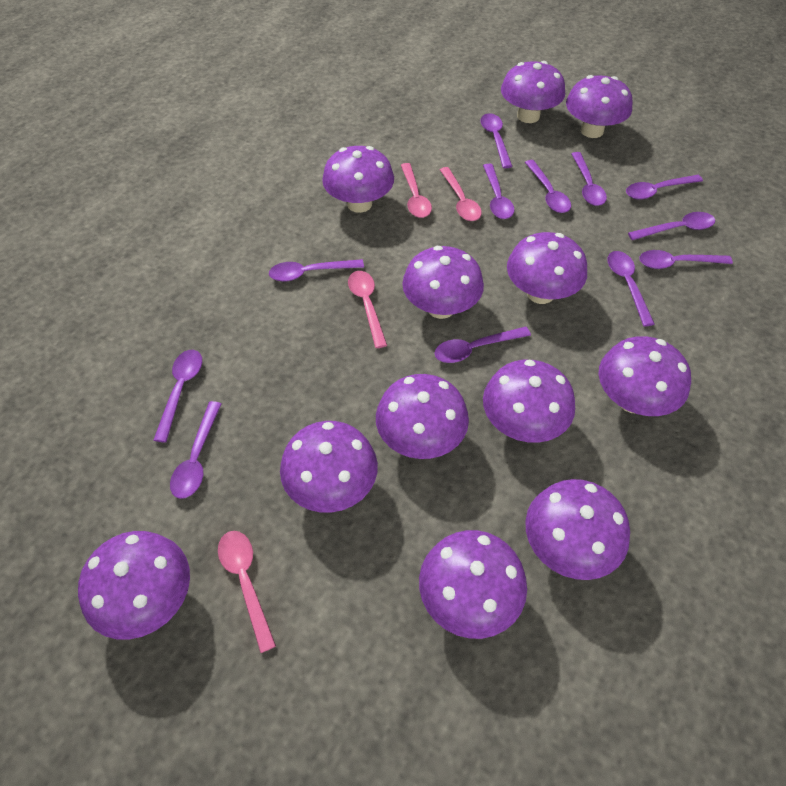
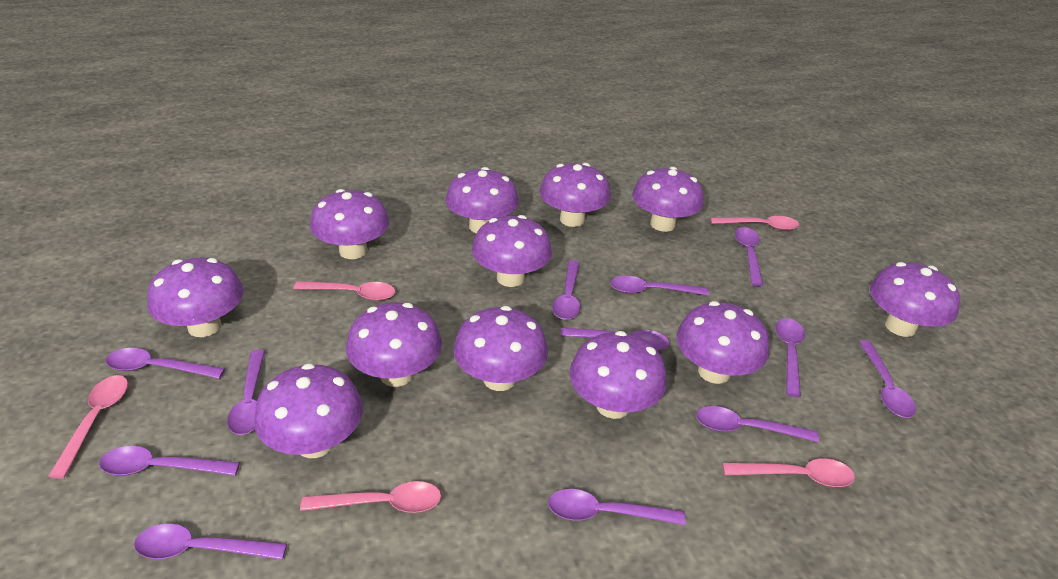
pink spoon: [218,531,276,653] [348,271,387,348] [401,163,432,218] [440,167,482,221] = 4 -> [48,375,128,479] [293,281,395,301] [300,481,441,513] [711,216,799,231] [722,458,855,487] = 5

